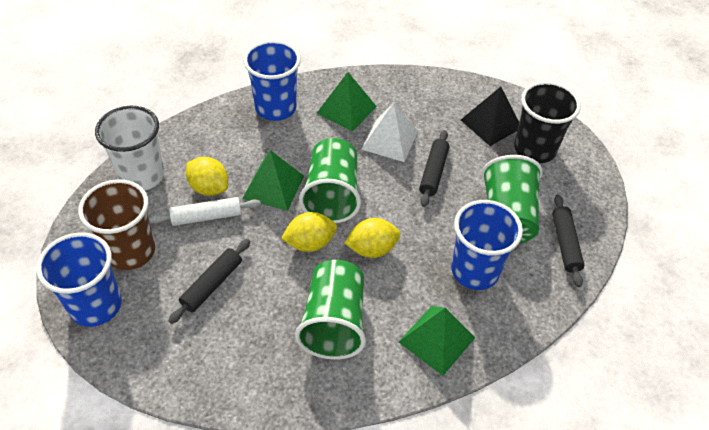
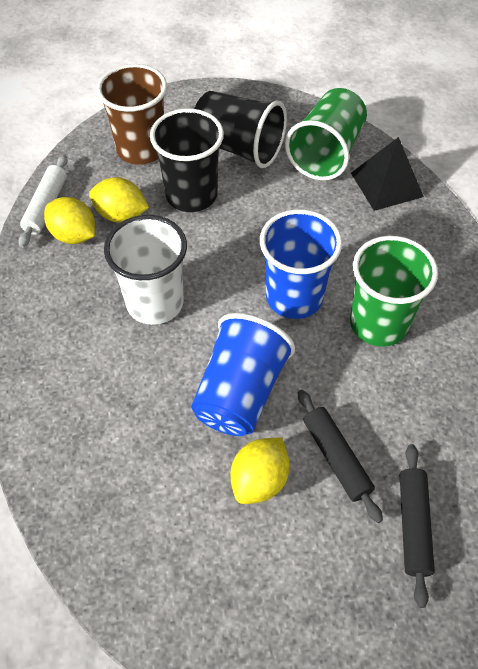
black cup: [514,81,581,163] = 1 -> [150,108,224,212] [194,91,287,168] = 2
black rolling pin: [168,239,250,324] [419,130,449,207] [552,195,585,287] = 3 -> [298,390,383,523] [400,444,435,608] = 2
blue cup: [36,232,122,327] [243,40,301,121] [451,200,523,290] = 3 -> [191,313,295,436] [260,209,342,319] = 2
green cup: [295,260,366,360] [299,138,361,223] [482,155,543,243] = 3 -> [285,88,367,181] [350,236,438,347] = 2
green pyramid: [242,150,304,211] [317,72,377,132] [399,306,475,376] = 3 -> none = 0
white pyramid: [361,103,418,162] = 1 -> none = 0

